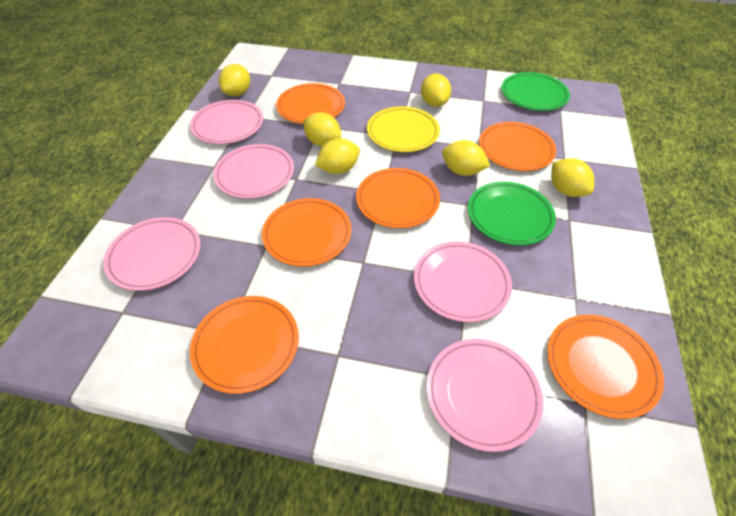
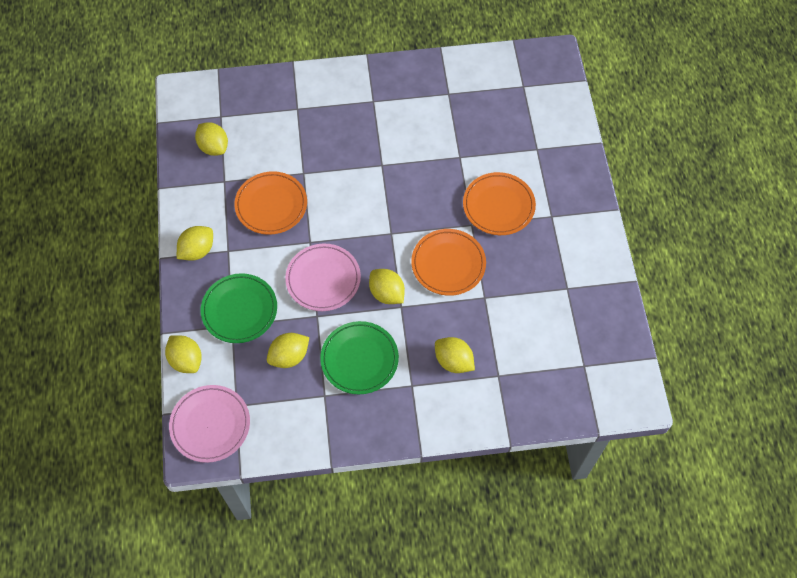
orange plate: [190,296,299,394] [262,198,351,267] [276,83,345,124] [356,168,440,228] [479,122,556,171] [547,315,664,419] = 6 -> [234,171,307,235] [411,229,486,296] [463,172,536,235] = 3
pink plate: [104,217,201,291] [190,100,263,144] [213,144,294,199] [414,242,512,322] [427,339,543,452] = 5 -> [169,385,250,463] [285,244,361,311] = 2
yellow plate: [367,106,440,152] = 1 -> none = 0

